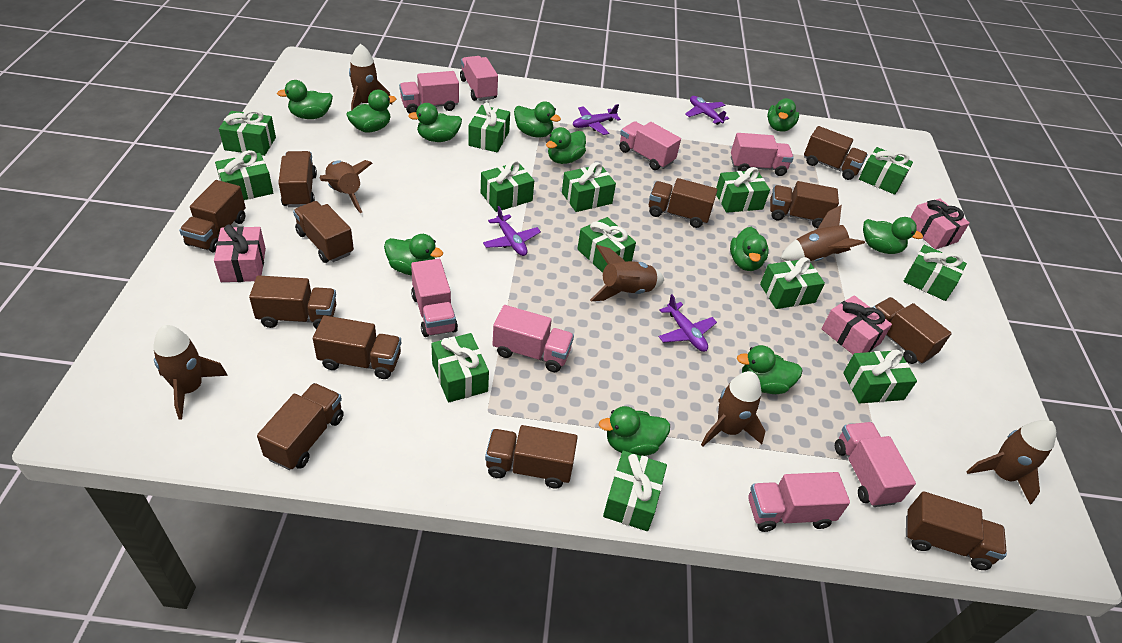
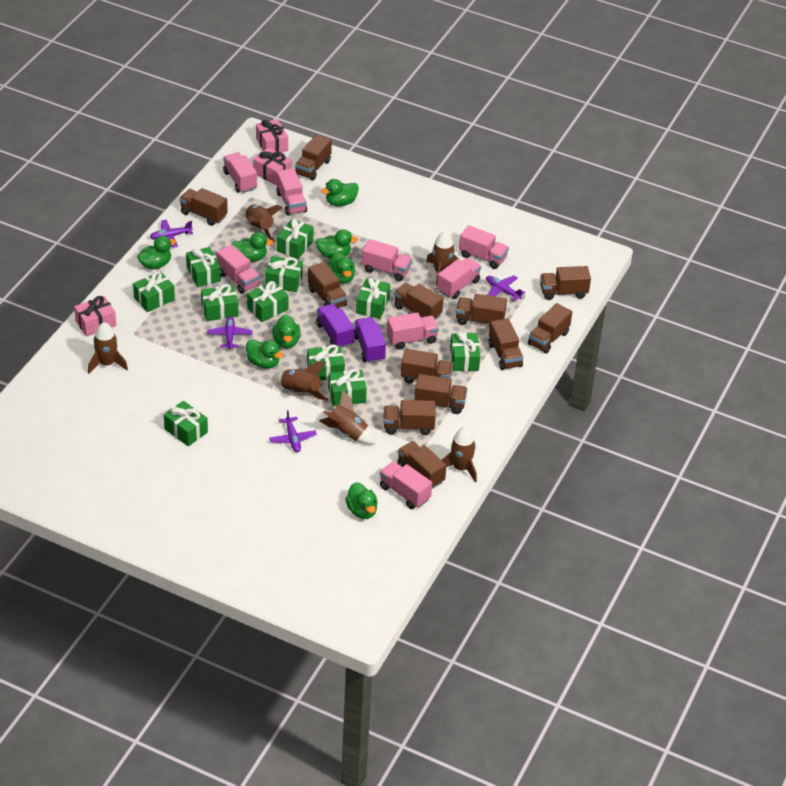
brown rocket: [153,325,228,419] [320,160,372,213] [349,43,392,111] [590,245,664,301] [701,371,765,446] [781,205,865,261] [966,420,1056,505] = 7 -> [88,322,128,374] [245,205,283,242] [275,362,329,401] [319,390,375,444] [426,231,460,286] [442,427,477,483] = 6
green duck: [277,80,333,119] [346,90,396,133] [384,234,443,275] [408,103,462,142] [514,101,561,137] [546,127,586,164] [599,406,670,456] [730,227,768,271] [737,345,803,394] [767,98,799,132] [863,217,923,254] = 11 -> [137,236,176,270] [232,232,274,262] [246,339,283,369] [272,314,301,349] [316,229,358,259] [321,179,359,206] [327,252,355,284] [345,482,378,519] = 8
green gift: [215,150,273,200] [219,109,276,156] [431,333,489,403] [468,102,510,153] [481,160,534,212] [562,162,616,212] [578,217,636,273] [603,451,667,531] [716,167,770,213] [760,257,825,309] [843,350,917,404] [859,147,913,195] [903,245,967,301] = 13 -> [133,271,175,312] [164,401,208,446] [186,247,221,287] [201,284,238,321] [247,281,288,322] [265,256,303,292] [277,219,313,259] [307,344,345,381] [328,369,367,406] [356,278,390,319] [450,332,480,371] = 11
purple truck: none = 0 -> [316,304,355,348] [354,317,386,363] = 2

